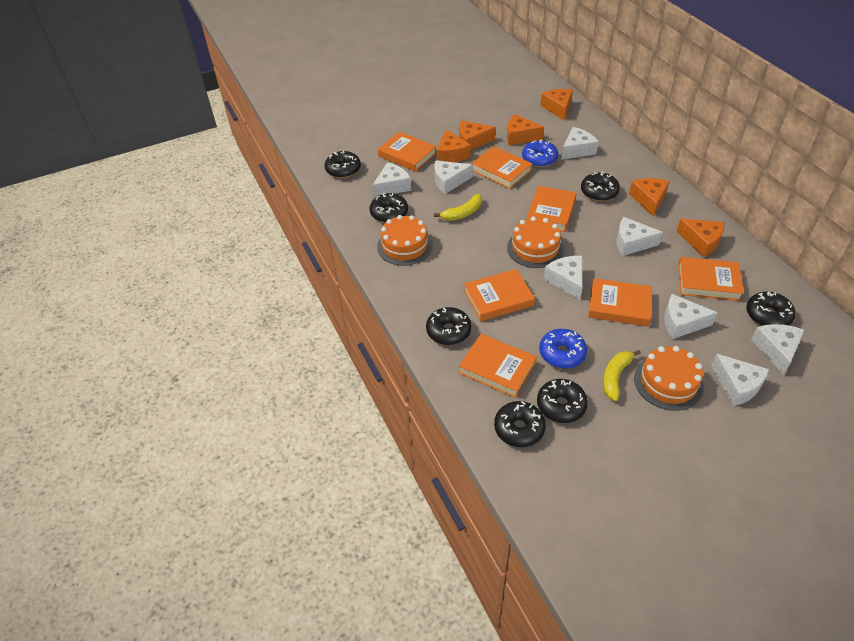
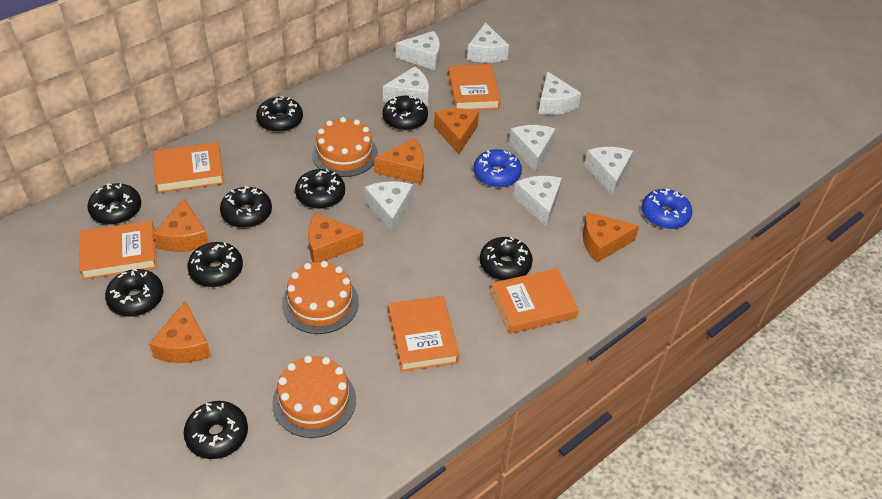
black donut: [325,150,361,178] [370,193,408,223] [426,307,471,345] [494,401,546,447] [537,379,588,423] [581,172,620,201] [746,292,796,326] = 7 -> [87,183,141,225] [105,268,163,317] [184,401,248,459] [187,242,243,287] [220,186,272,228] [256,96,303,132] [295,169,345,209] [382,96,428,131] [480,237,533,280] = 9
orange book: [378,132,437,172] [459,334,537,398] [464,269,535,321] [472,146,532,189] [527,186,577,232] [588,278,652,326] [678,257,744,301] = 7 -> [79,221,157,280] [153,142,224,193] [388,296,459,372] [448,64,501,110] [490,268,579,334] = 5
yellow banana: [434,194,482,221] [603,350,641,401] = 2 -> none = 0

